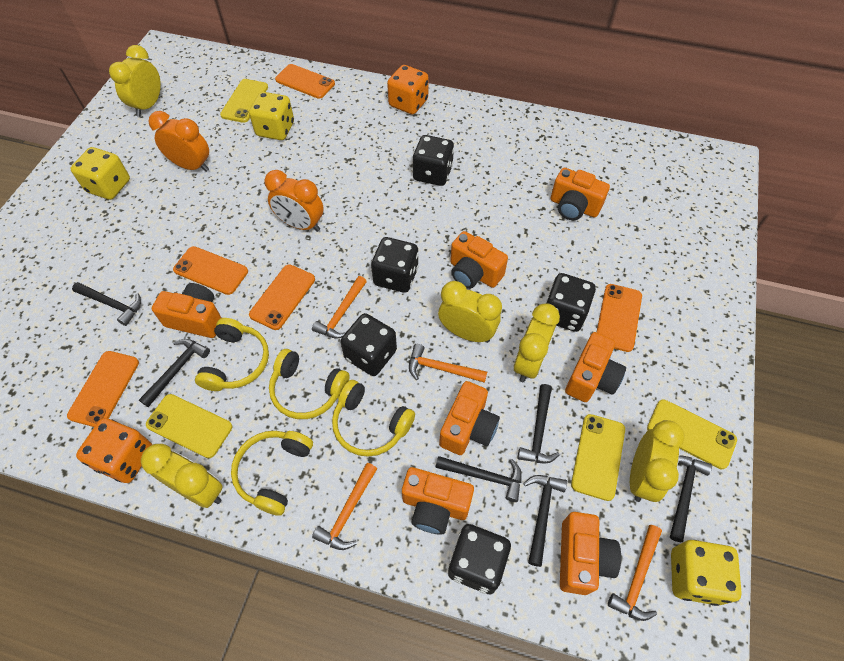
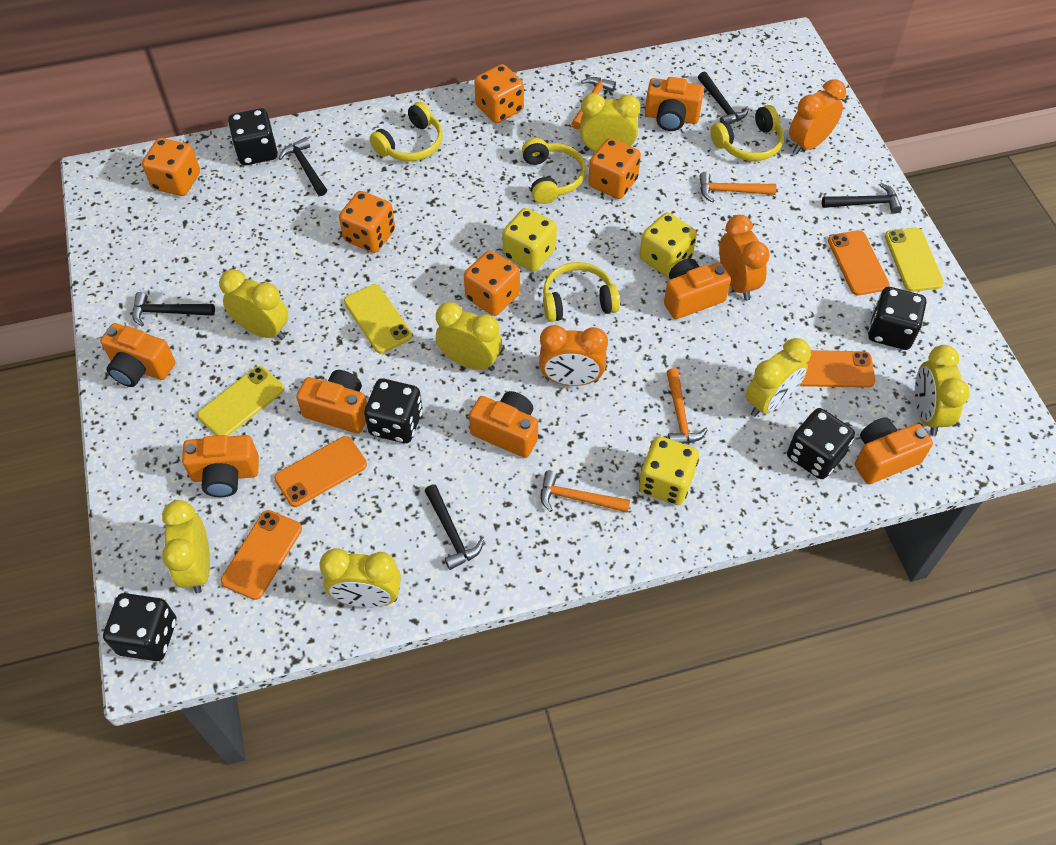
black hammer: [72,282,141,326] [139,339,210,407] [435,456,522,502] [517,384,560,463] [524,475,567,567] [670,455,712,542] = 6 -> [132,292,215,326] [279,137,327,196] [425,484,484,570] [698,72,749,124] [822,183,902,214] = 5
orange clock: [148,111,209,172] [264,170,324,232] = 2 -> [539,325,608,386] [719,215,770,301] [789,79,846,155] = 3
orange dice: [76,418,152,483] [387,65,429,114] = 2 -> [142,138,200,196] [339,191,395,253] [464,250,520,316] [474,64,524,123] [588,138,641,199] = 5
orange phone: [67,351,139,427] [173,246,248,295] [249,264,315,330] [275,64,335,99] [597,284,642,352] = 5 -> [221,510,302,600] [274,436,367,507] [799,350,875,388] [828,230,890,295] = 4
yellow clock: [109,45,161,117] [141,444,223,508] [438,281,502,343] [514,303,560,382] [630,420,685,502] = 5 -> [162,500,210,593] [219,269,289,340] [320,548,401,607] [436,302,502,371] [580,93,640,152] [746,338,811,417] [915,345,970,436] = 7
yellow phone: [146,394,232,458] [220,79,268,123] [571,414,625,501] [647,400,737,469] = 4 -> [197,366,284,436] [344,284,412,353] [885,228,944,292] = 3

